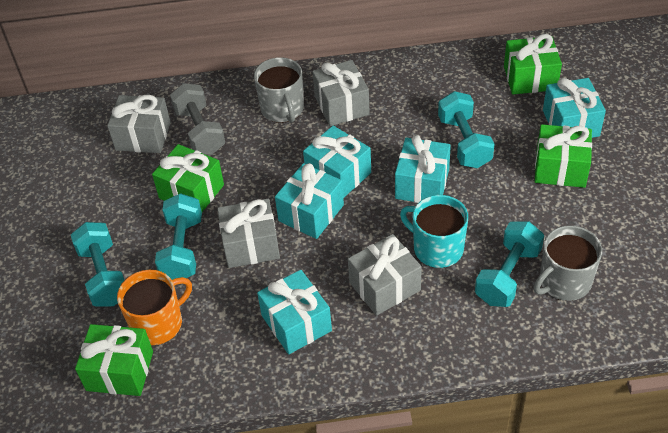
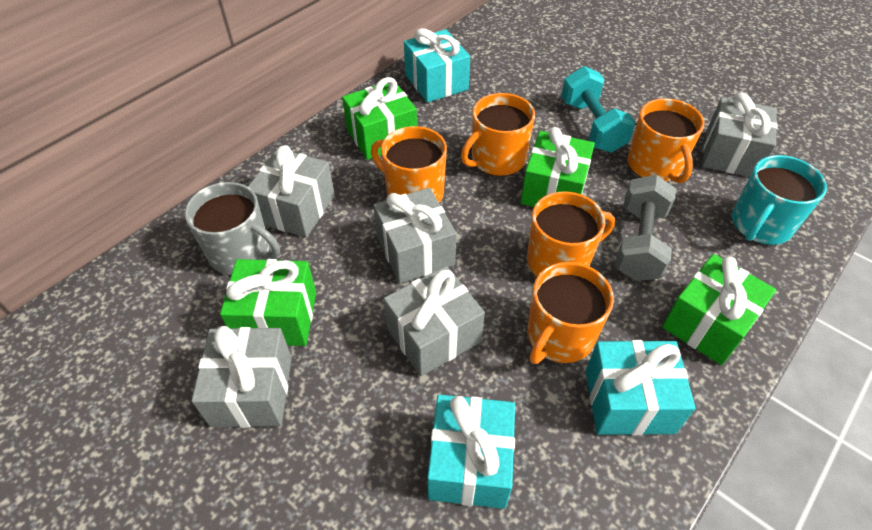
grey gift: [107,95,171,153] [217,198,280,268] [312,60,370,126] [348,234,422,316] = 4 -> [191,326,292,428] [248,145,335,238] [373,188,456,284] [383,266,485,376] [702,93,778,177] = 5
grey mug: [254,57,304,123] [533,225,602,301] = 2 -> [185,182,280,275] = 1
orange mug: [117,270,192,345] = 1 -> [371,126,447,203] [461,93,535,176] [527,191,615,277] [527,262,614,364] [628,98,704,183] = 5
turquoise dumbbell: [71,222,124,307] [155,193,202,280] [438,91,495,168] [475,221,544,307] = 4 -> [561,66,636,152] = 1
turquoise gift: [257,270,332,354] [275,163,344,239] [303,126,371,198] [395,135,451,203] [543,78,606,138] = 5 -> [404,28,470,103] [427,394,515,509] [586,340,696,435] = 3

